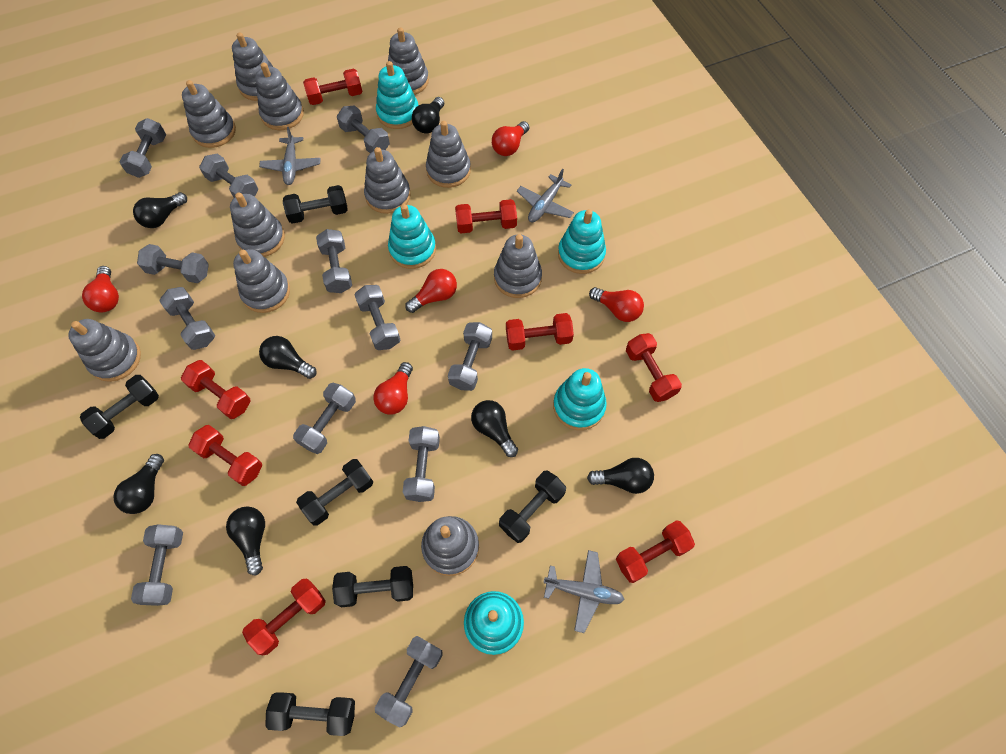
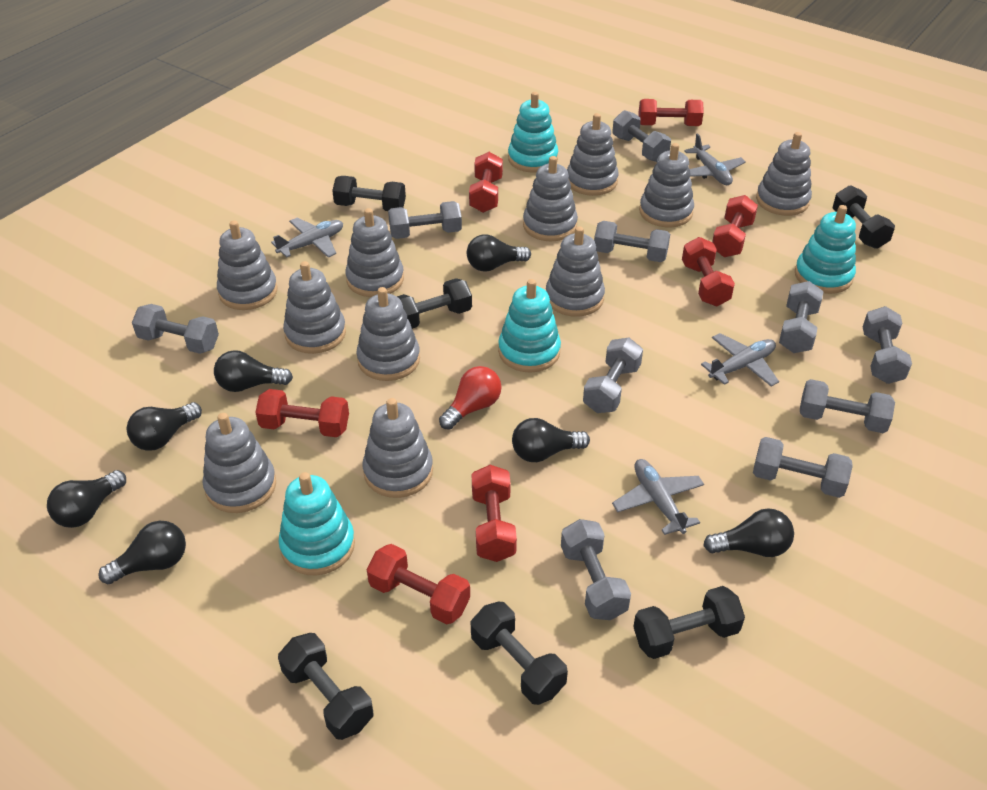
grey dumbbell: [120,118,166,178] [131,524,183,606] [137,244,209,283] [159,287,215,350] [199,153,258,198] [293,383,356,454] [316,229,352,293] [337,105,390,153] [354,285,400,350] [375,636,443,728] [403,426,440,502] [448,322,492,391] = 12 -> [132,304,219,354] [388,201,462,239] [561,519,631,620] [583,338,643,413] [594,221,670,262] [612,110,671,162] [753,437,853,498] [779,281,824,353] [800,379,895,433] [863,306,912,384] = 10
grey plane: [259,127,321,185] [517,169,574,223] [543,550,625,633] = 3 -> [271,218,343,258] [612,459,704,535] [684,133,746,185] [701,333,779,386] = 4
red dumbbell: [181,360,251,419] [188,425,262,486] [242,579,326,655] [303,69,362,105] [455,199,517,233] [506,313,574,351] [616,520,695,583] [626,333,682,402] = 8 -> [255,389,349,437] [367,544,470,624] [469,152,503,213] [472,465,517,562] [639,99,704,126] [682,237,735,306] [712,195,758,257] = 7
red light bulb: [82,266,119,312] [373,362,413,415] [405,269,457,313] [492,121,529,156] [589,287,644,322] = 5 -> [439,366,501,430] = 1
turquoise stacking toy: [376,61,418,129] [388,204,436,269] [464,591,524,655] [553,368,607,430] [558,209,606,274] = 5 -> [278,472,355,575] [498,279,561,373] [508,92,558,172] [795,205,856,294] = 4

